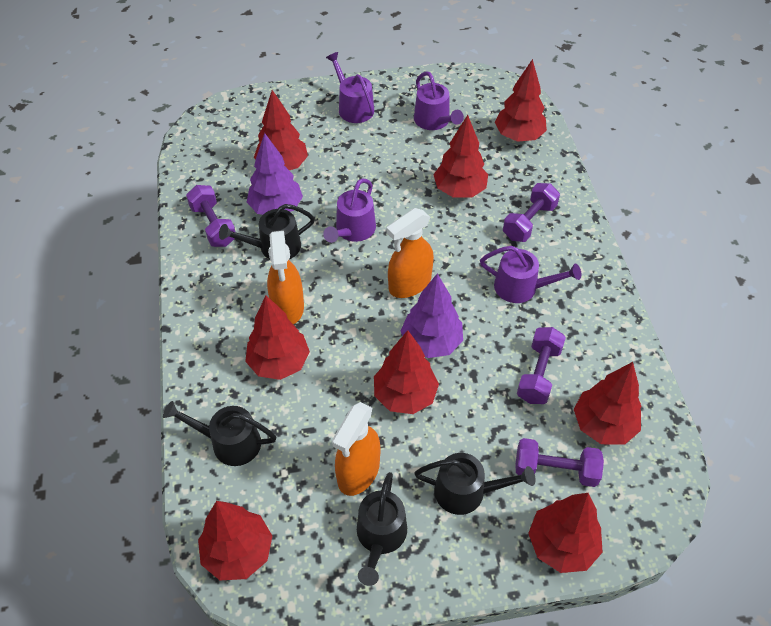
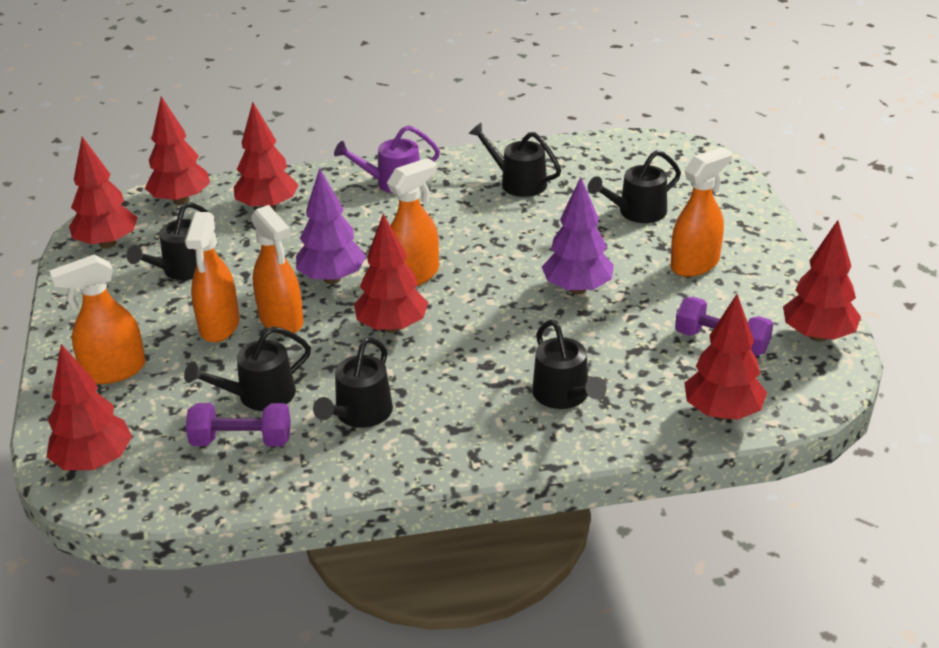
black watering can: [163,401,277,466] [219,204,315,259] [357,472,407,586] [414,453,535,515] = 4 -> [127,202,215,280] [184,326,311,411] [313,337,393,428] [468,122,561,197] [532,320,607,409] [588,150,681,223] = 6
orange spray bottle: [267,231,304,324] [332,402,380,496] [387,208,434,298] = 3 -> [49,255,146,384] [185,212,239,342] [251,205,304,335] [387,158,439,286] [671,147,732,277] = 5
purple dumbbell: [186,185,235,247] [503,183,560,242] [516,438,604,487] [517,327,566,404] = 4 -> [186,403,291,446] [675,297,773,356] = 2
purple watering can: [323,179,376,243] [326,52,374,123] [414,71,464,130] [480,246,581,303] = 4 -> [334,125,440,194] = 1
red tree: [198,501,272,580] [245,296,310,380] [254,90,308,170] [374,330,439,414] [433,115,488,197] [495,59,547,142] [528,493,603,573] [574,362,641,445] = 8 -> [47,344,132,470] [69,137,138,248] [145,96,210,205] [233,102,298,210] [354,214,428,333] [684,294,767,420] [783,220,861,342] = 7

